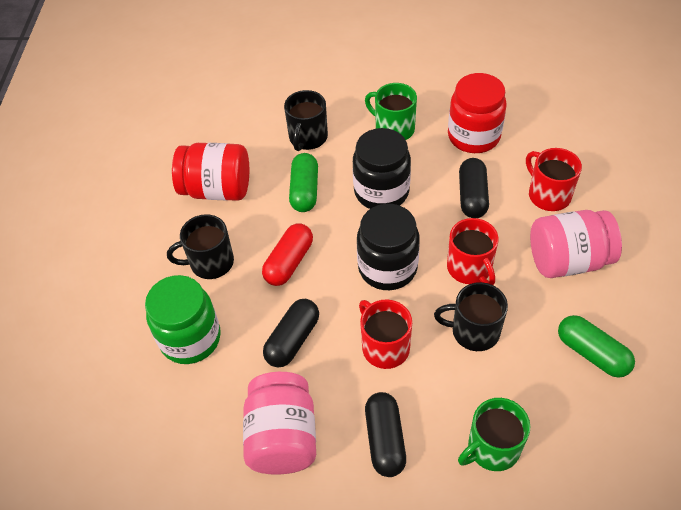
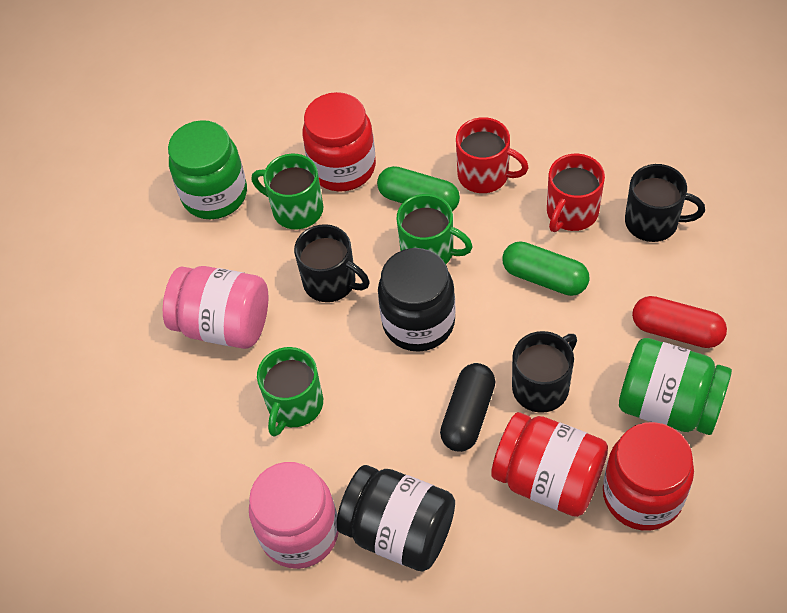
black capsule: [263,299,319,367] [365,392,406,477] [459,158,489,218] = 3 -> [440,363,495,452] = 1
green jar: [145,275,221,364] = 1 -> [168,120,247,219] [619,338,732,435] = 2
green mug: [365,83,417,140] [458,398,530,471] = 2 -> [252,154,323,229] [257,347,323,437] [397,194,473,264] = 3
red jar: [172,143,249,201] [448,73,507,153] = 2 -> [303,92,376,192] [491,412,608,517] [603,422,694,531] = 3
red mug: [359,300,412,369] [447,218,498,285] [526,148,582,211] = 3 -> [456,117,529,193] [547,153,605,232] = 2

